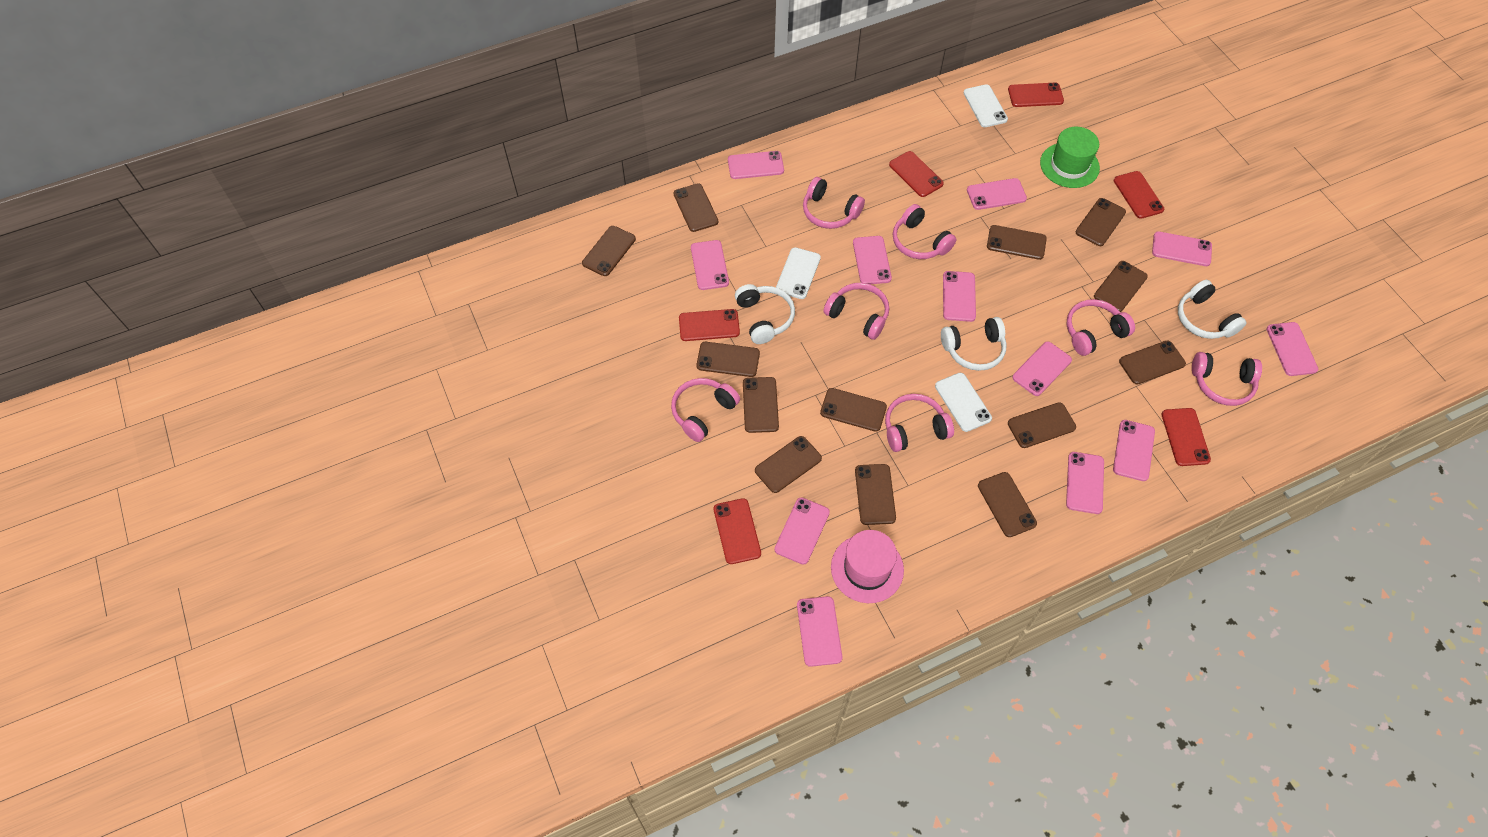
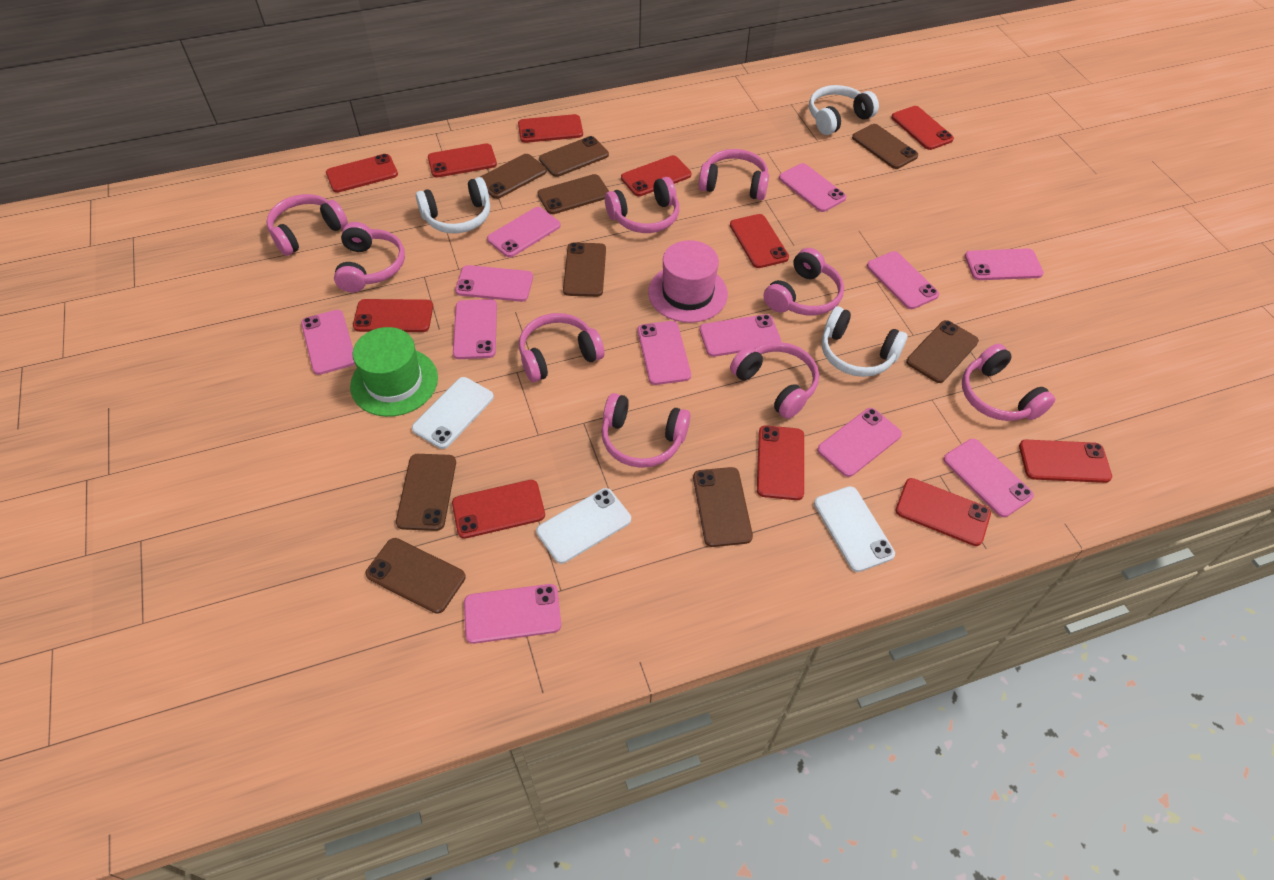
brown phone: [582,226,636,276] [674,183,718,232] [696,342,760,377] [743,377,779,433] [755,436,822,493] [820,388,887,432] [855,464,896,525] [978,472,1037,537] [987,225,1047,260] [1008,402,1076,448] [1076,198,1126,246] [1094,261,1148,312] [1119,340,1186,385] = 13 -> [366,538,466,614] [396,454,456,531] [480,154,547,199] [537,174,609,214] [539,136,609,177] [563,242,606,297] [693,467,753,547] [852,124,918,169] [906,320,979,383] = 9
pink headphones: [671,378,740,442] [803,177,865,229] [823,283,889,340] [885,394,954,452] [893,204,957,259] [1066,299,1135,356] [1192,352,1262,406] = 7 -> [266,194,348,256] [334,222,405,292] [519,313,604,382] [601,393,690,468] [605,177,679,233] [699,149,769,200] [730,342,819,419] [764,248,844,315] [962,344,1055,421] = 9
red phone: [679,309,740,341] [714,498,761,564] [889,151,944,197] [1008,83,1064,107] [1114,171,1164,219] [1162,408,1211,466] = 6 -> [326,154,398,193] [353,299,433,332] [428,144,497,178] [452,480,545,539] [518,114,583,143] [621,155,692,196] [730,214,789,268] [757,425,804,500] [891,106,954,150] [895,478,991,546] [1019,440,1112,483] = 11

